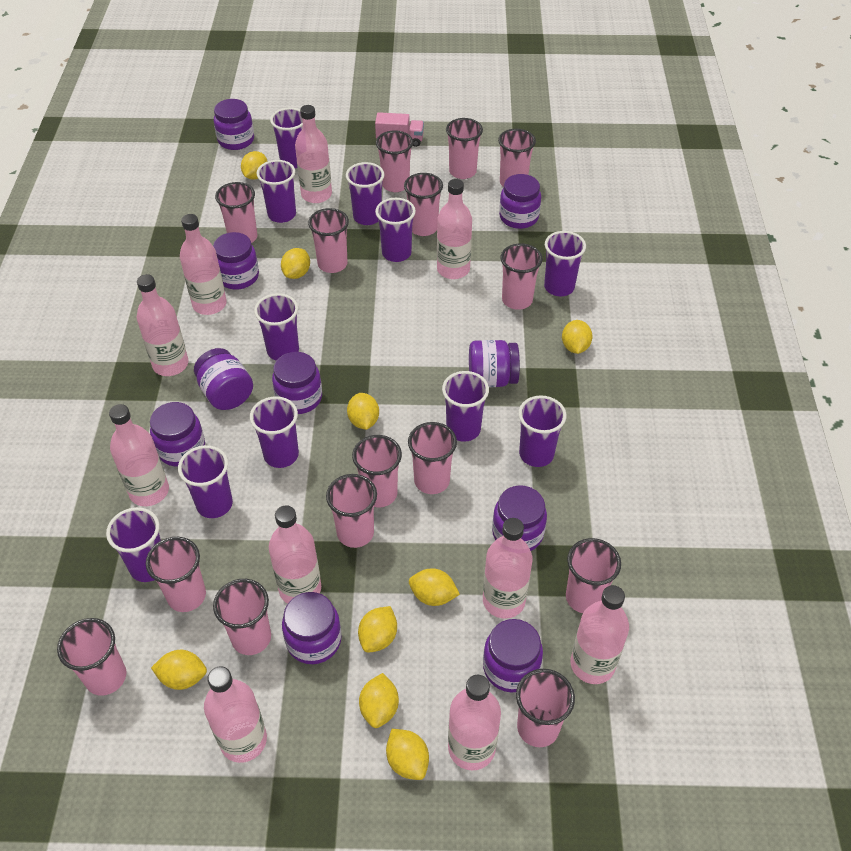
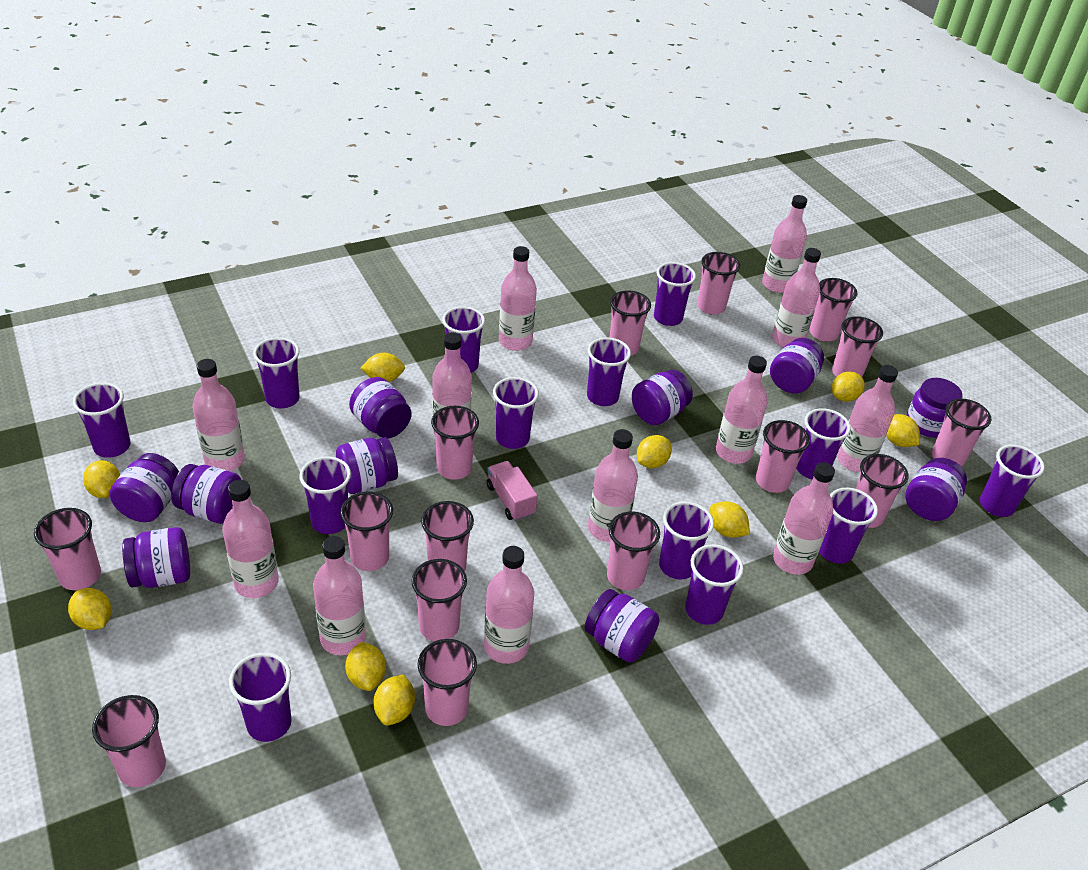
pink bottle: [109,404,169,506] [137,274,188,376] [180,214,227,315] [204,666,267,763] [269,505,321,604] [295,105,332,203] [437,179,472,279] [448,675,501,770] [483,518,533,619] [570,585,629,684] = 10 -> [193,359,245,471] [222,480,279,598] [313,536,366,655] [432,332,472,435] [484,546,534,664] [499,246,537,351] [588,429,638,542] [716,356,768,464] [762,195,807,293] [772,248,821,348] [773,462,835,575] [837,365,898,472] = 12
purple cup: [106,507,161,582] [178,445,233,518] [250,396,299,468] [254,293,299,361] [257,160,296,223] [270,108,303,168] [346,162,384,225] [375,198,416,262] [442,371,489,442] [518,395,566,467] [544,231,586,296] = 11 -> [73,383,131,458] [229,653,292,742] [253,337,300,409] [299,456,351,534] [442,306,485,373] [493,377,539,449] [587,337,631,406] [654,262,696,326] [659,502,714,580] [685,544,744,625] [796,408,851,480] [819,488,878,564] [980,445,1045,517] = 13

